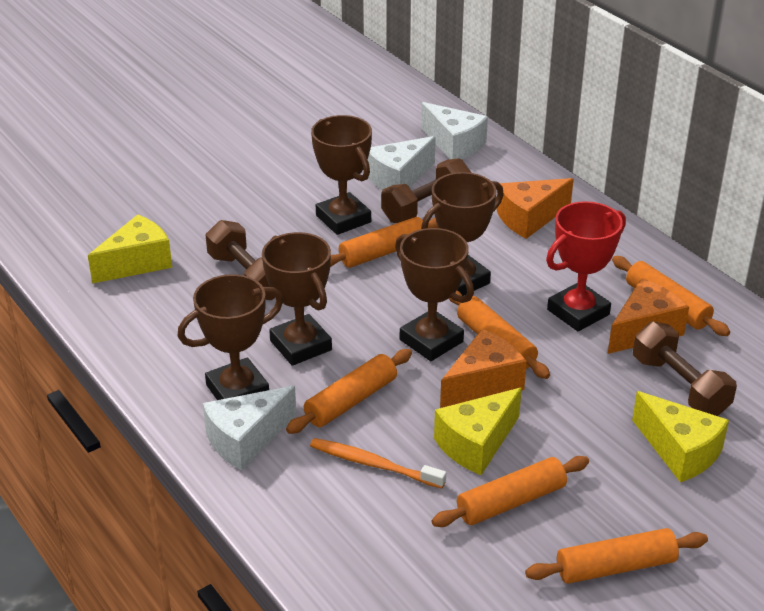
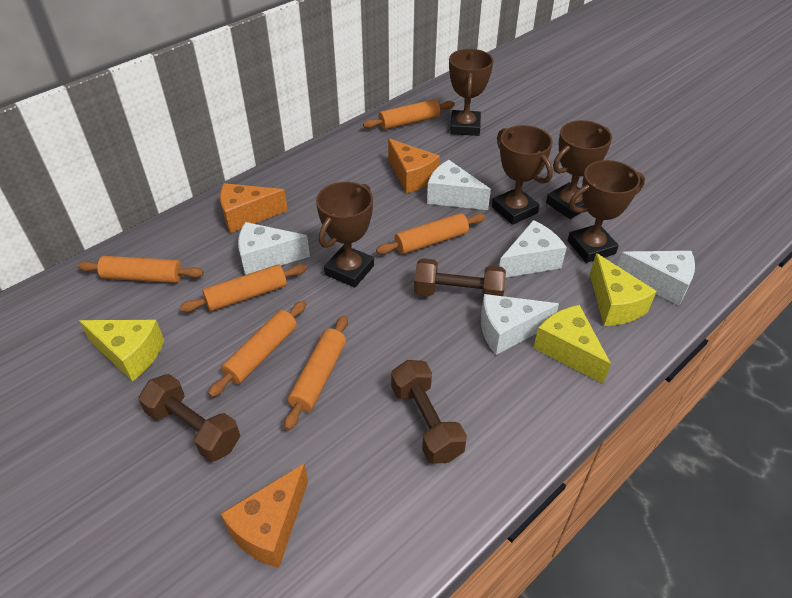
orange toothbrush: [310,438,446,489] = 1 -> none = 0
red trophy: [546,201,626,331] = 1 -> none = 0
white cheese: [203,386,297,471] [368,136,436,190] [421,102,488,159] = 3 -> [238,222,310,275] [427,160,491,210] [481,294,559,355] [499,220,567,278] [617,251,695,306] = 5

